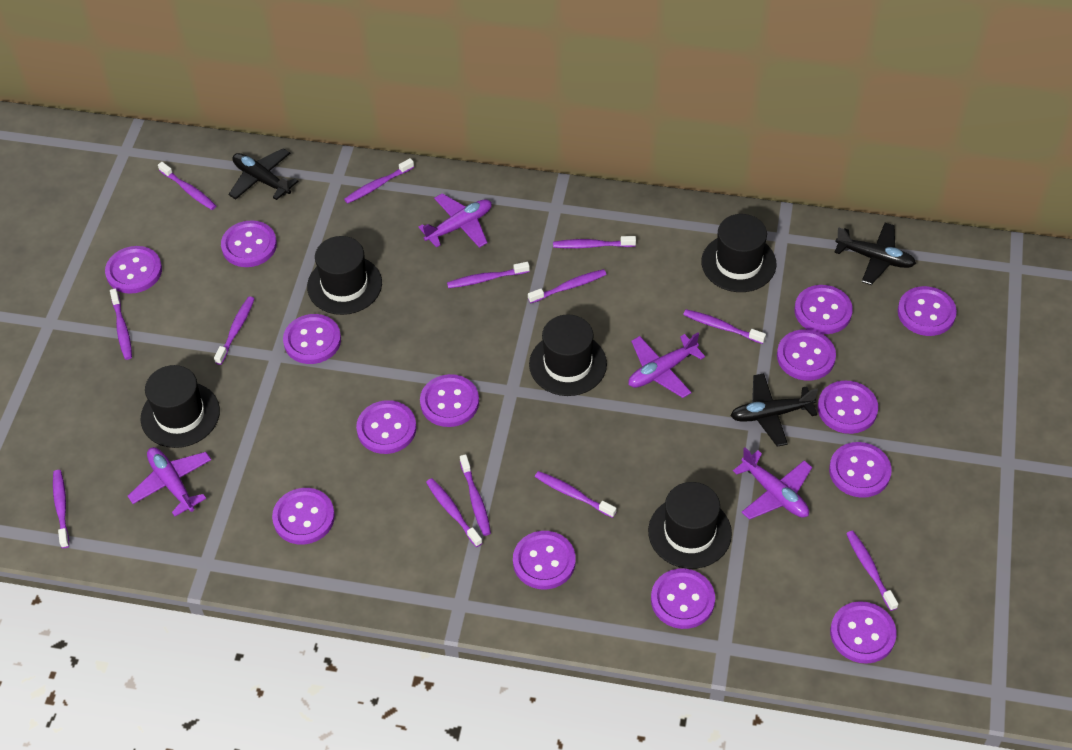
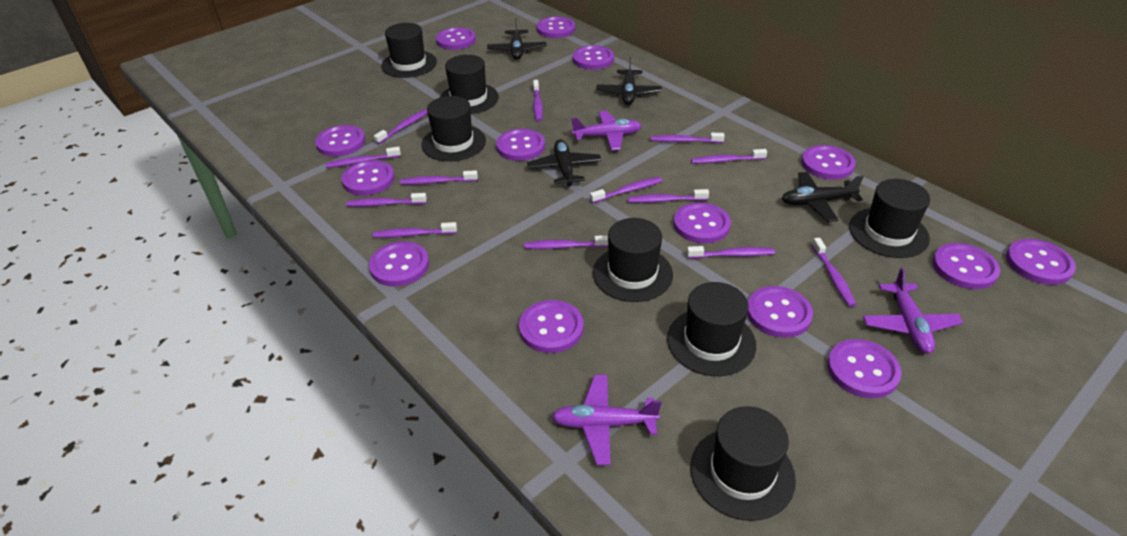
black hat: [141,365,220,448] [307,236,382,315] [529,315,607,396] [648,482,732,569] [701,214,777,292] = 5 -> [381,23,437,78] [421,96,486,161] [440,55,499,114] [593,218,673,302] [667,282,756,376] [690,406,796,521] [849,179,930,258] = 7
black plane: [228,148,298,200] [731,373,818,447] [834,223,916,285] = 3 -> [487,18,547,60] [527,139,602,187] [596,57,662,105] [781,172,864,222] = 4
purple plane: [128,447,211,516] [418,193,492,248] [628,332,705,398] [733,447,812,520] = 4 -> [551,375,662,465] [571,111,642,151] [863,268,963,354] = 3

